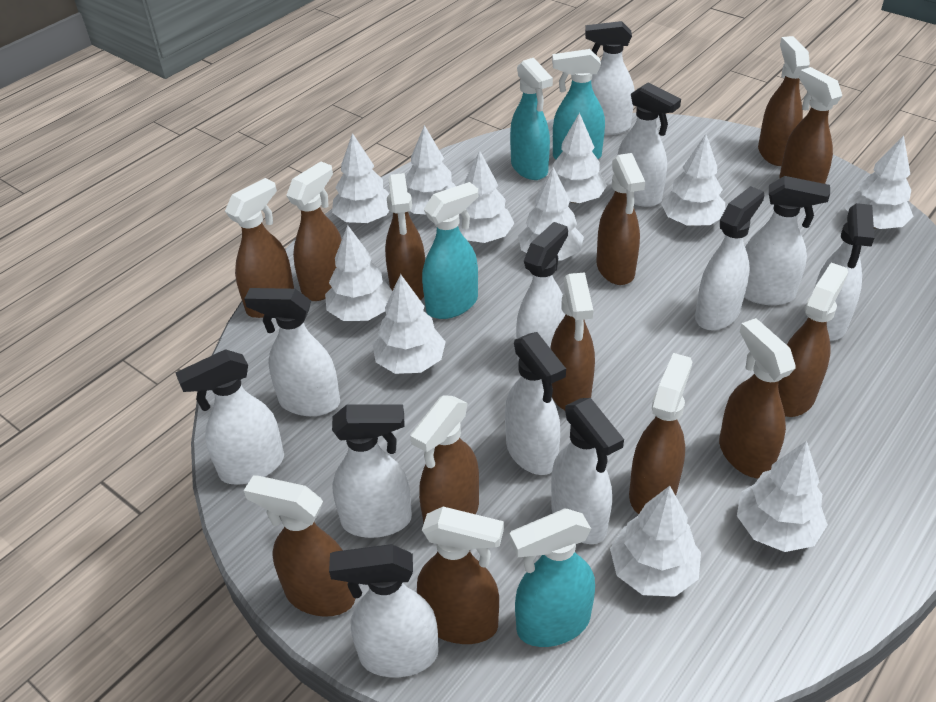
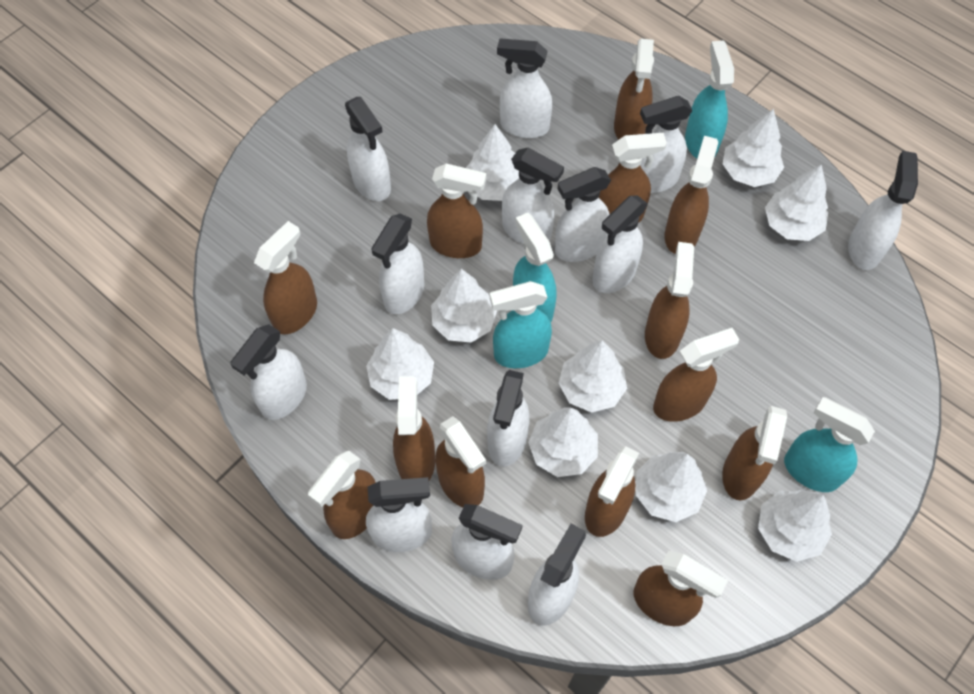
white spray bottle: [175,349,284,484] [244,288,340,416] [329,544,439,677] [332,405,412,538] [505,332,566,475] [516,222,568,363] [551,398,624,544] [585,21,634,135] [617,82,681,207] [695,186,764,330] [744,176,830,305] [807,203,874,341] = 12 -> [230,324,307,420] [345,97,391,201] [366,477,432,552] [371,214,424,314] [451,504,522,580] [487,370,529,466] [497,39,552,138] [502,147,564,244] [528,523,586,626] [555,167,611,262] [593,196,648,293] [640,96,693,193] [848,151,918,270] = 13
white tree: [325,225,392,321] [332,133,389,223] [372,274,446,374] [405,125,456,214] [458,150,514,243] [518,167,584,261] [546,113,607,203] [610,486,701,597] [661,134,725,226] [737,441,828,552] [845,135,913,229] = 11 -> [366,328,434,400] [431,269,497,342] [466,124,519,201] [528,407,598,477] [559,340,627,413] [636,452,707,522] [723,109,784,187] [758,490,832,562] [765,165,828,241] = 9

